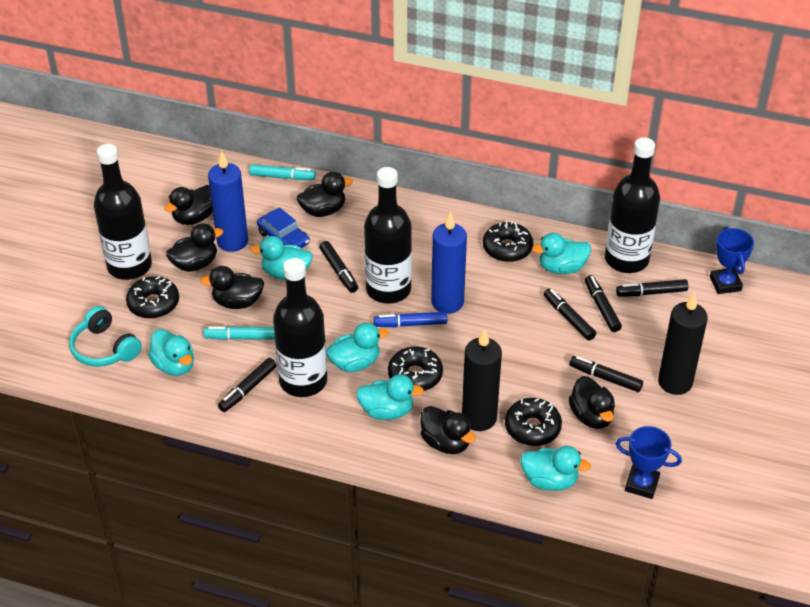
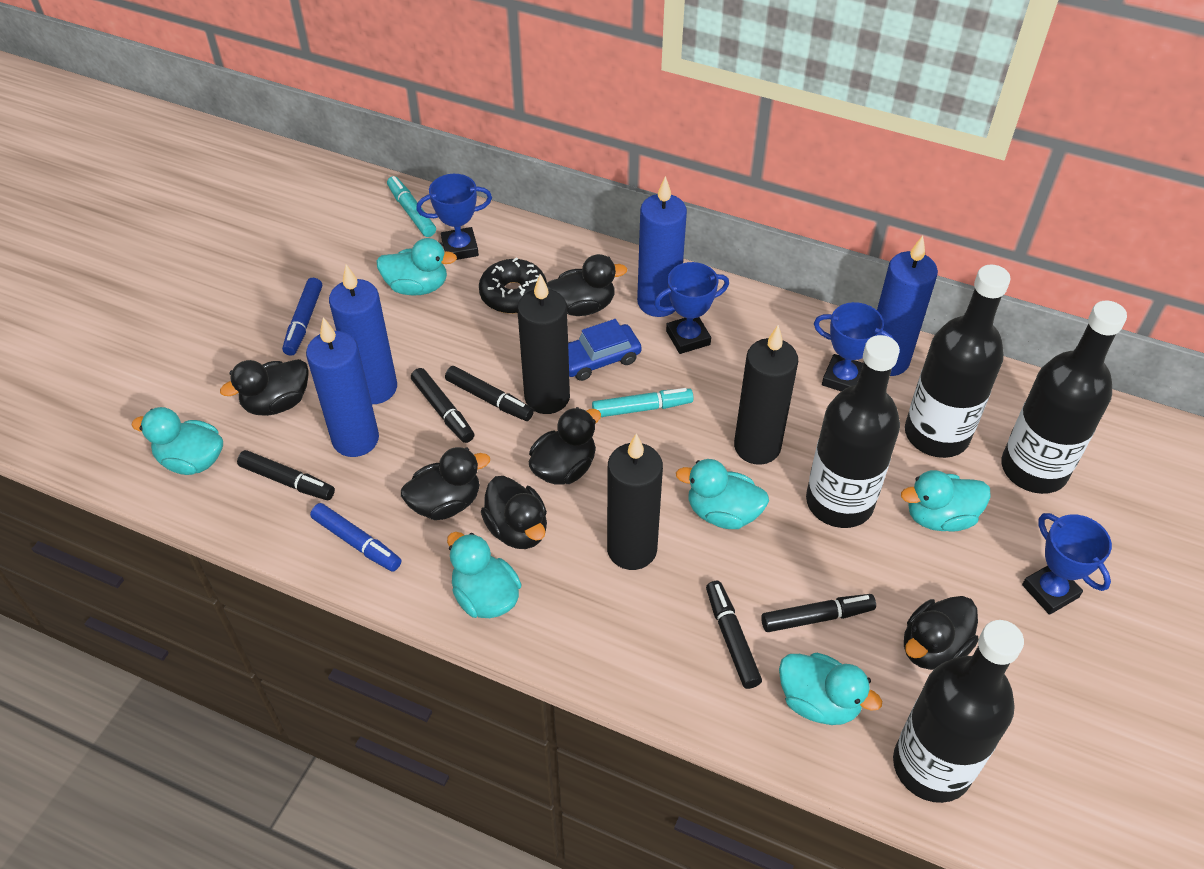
black candle: [462,328,502,431] [658,292,708,395] = 2 -> [517,274,570,414] [607,433,663,570] [734,325,798,465] = 3
black donut: [126,276,179,319] [388,346,443,391] [483,221,533,262] [505,398,562,446] = 4 -> [479,257,547,314] = 1
black marker: [218,358,277,412] [319,241,358,293] [544,288,596,341] [569,356,643,392] [585,275,622,332] [616,279,688,297] = 6 -> [237,450,335,500] [411,368,474,443] [445,366,534,421] [706,581,762,689] [761,594,876,632] = 5
blue candle: [208,151,248,252] [431,212,467,314] = 2 -> [306,317,379,457] [329,264,397,404] [637,176,687,317] [877,236,938,376] = 4
blue marker: [374,312,447,327] = 1 -> [282,278,322,356] [310,503,401,572] = 2
blue trophy: [615,426,682,499] [710,227,754,294] = 2 -> [416,174,492,260] [654,262,729,354] [814,302,893,391] [1022,513,1112,615] = 4
turquoise headphones: [69,306,142,367] = 1 -> none = 0

